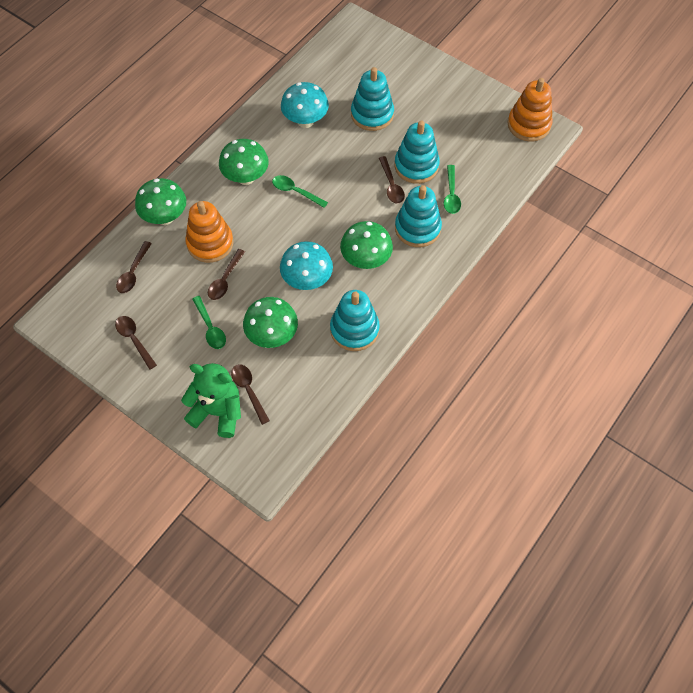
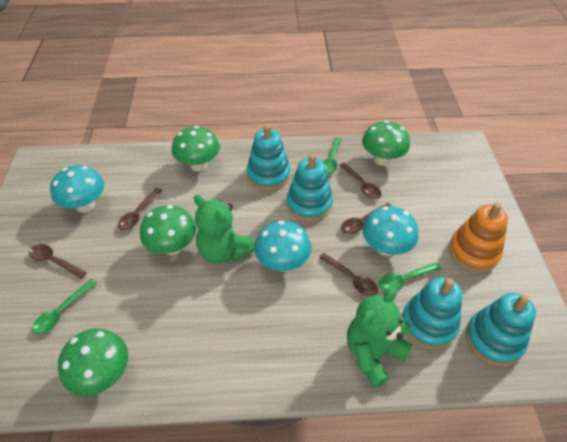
green teddy bear: [181,363,241,438] = 1 -> [194,195,255,264] [347,288,413,388] = 2
orange stacking toy: [185,201,233,263] [508,78,553,142] = 2 -> [449,202,508,272] = 1
turquoise mushroom: [280,241,333,290] [281,82,329,128] = 2 -> [50,165,104,213] [254,220,311,272] [362,206,419,256] = 3

